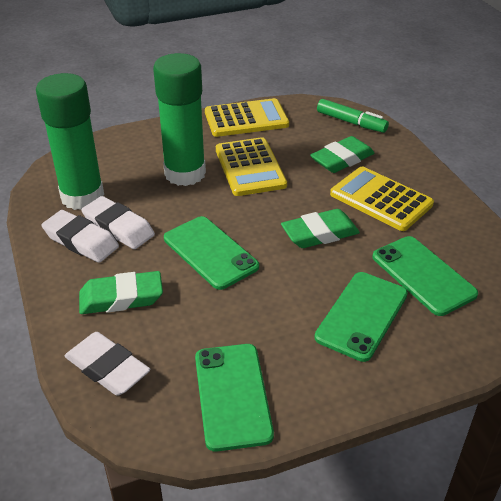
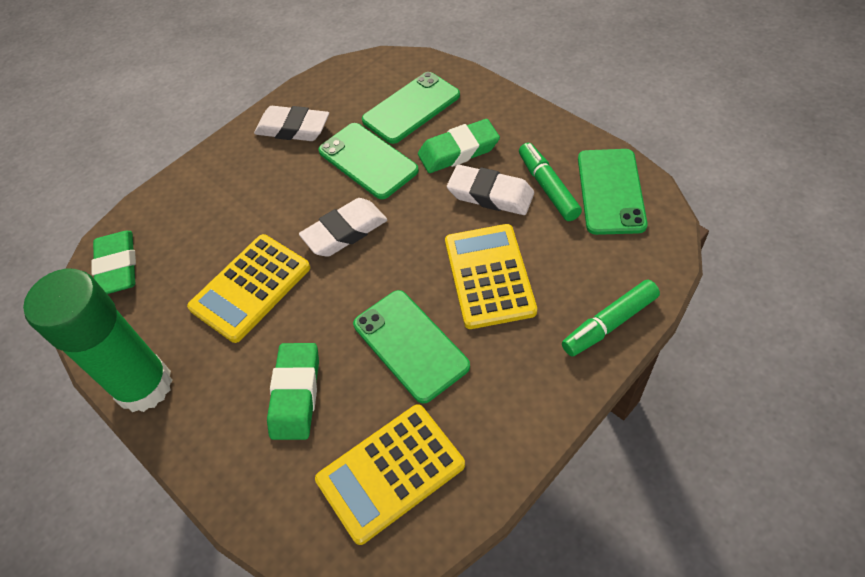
green glue stick: [36,73,104,210] [153,53,206,186] = 2 -> [23,269,173,412] = 1
green marker: [317,99,389,133] = 1 -> [519,143,582,221] [562,280,660,356] = 2

